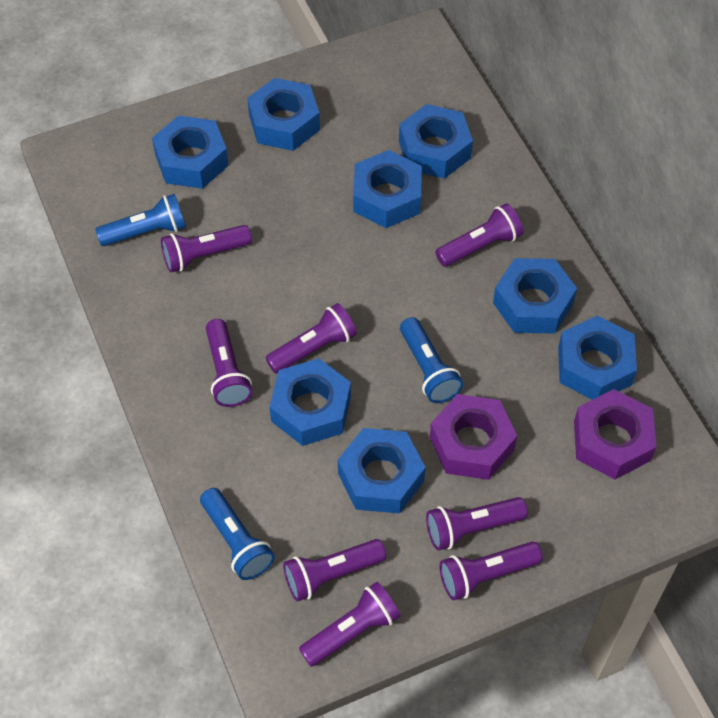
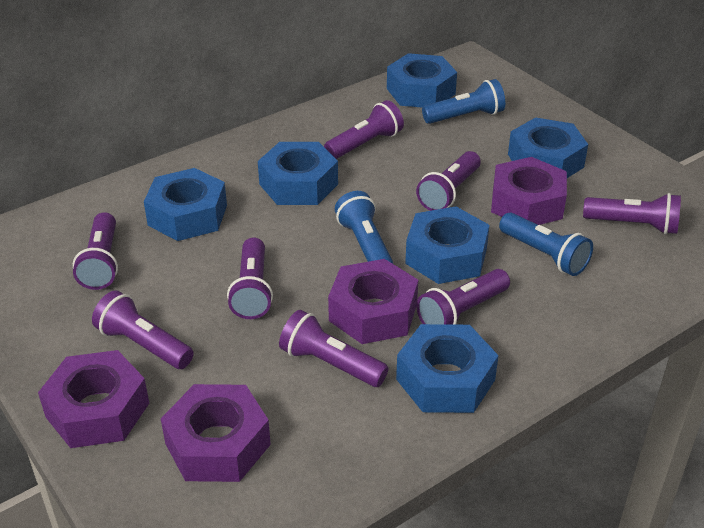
blue nut: [152,115,229,189] [247,78,320,151] [269,358,351,446] [338,428,426,513] [353,150,422,228] [399,104,473,179] [493,258,577,334] [558,316,637,400] = 8 -> [144,168,227,241] [258,142,338,205] [387,53,457,108] [396,324,499,413] [405,206,490,284] [508,117,588,178] = 6
purple nut: [430,394,517,480] [574,389,656,479] = 2 -> [38,350,149,448] [161,384,271,482] [328,259,418,344] [491,157,567,225] = 4

